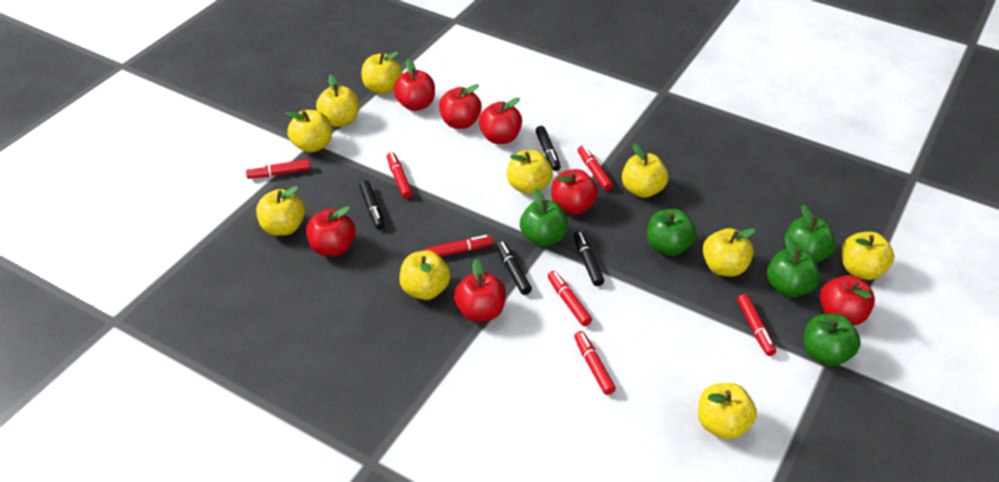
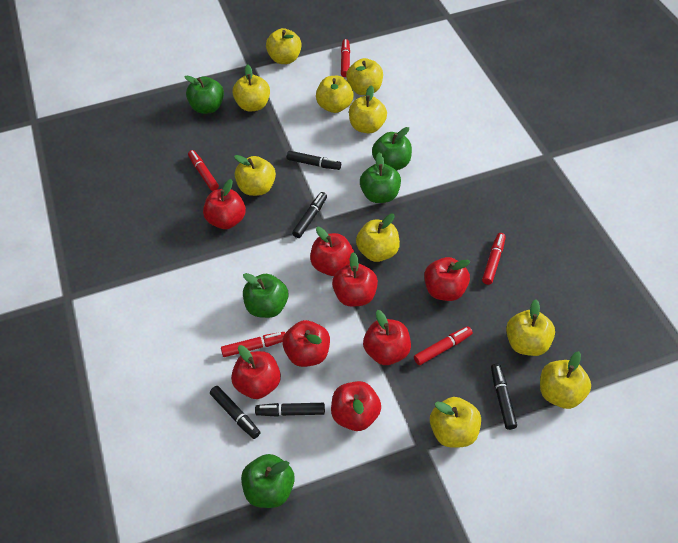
black marker: [359,180,385,229] [496,241,532,295] [535,126,561,171] [574,231,604,286] = 4 -> [210,386,260,439] [255,403,325,417] [287,151,341,170] [292,192,327,238] [491,364,517,430] = 5
red apple: [306,206,356,256] [393,59,435,111] [439,84,482,129] [454,259,506,322] [479,98,522,144] [551,169,598,215] [820,275,875,325] = 7 -> [203,179,246,229] [231,345,281,399] [282,320,330,367] [310,227,354,276] [331,381,381,431] [332,252,378,307] [363,310,411,365] [424,257,470,301] = 8
red marker: [246,159,311,179] [387,152,413,199] [425,235,493,257] [548,271,592,326] [574,331,616,395] [578,146,613,191] [737,294,776,356] = 7 -> [188,150,219,191] [221,332,285,357] [341,39,350,77] [414,326,473,365] [482,233,506,285] = 5

